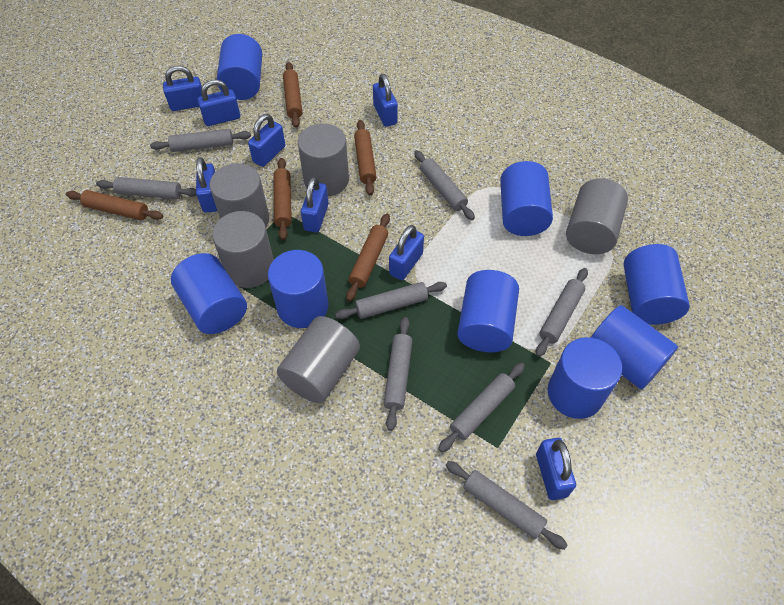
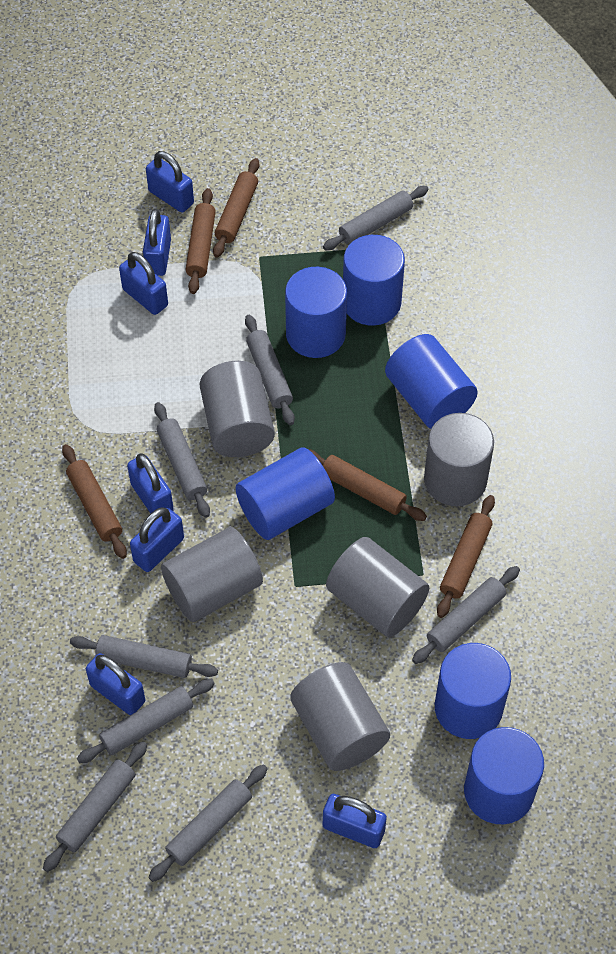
blue cylinder: [171,253,247,334] [217,34,262,100] [268,250,328,328] [457,270,519,352] [500,161,553,236] [548,337,622,419] [591,305,678,389] [624,244,690,325] = 8 -> [235,447,335,540] [285,267,347,358] [343,235,405,326] [385,334,478,429] [435,643,511,739] [464,727,544,824] = 6
blue padlock: [163,66,202,111] [196,157,217,213] [198,79,240,126] [248,114,285,167] [301,177,329,233] [373,74,398,127] [389,225,424,280] [536,438,576,500] = 8 -> [86,653,145,715] [119,252,168,315] [127,454,174,514] [130,508,184,572] [143,209,171,276] [146,151,194,213] [323,794,387,848] = 7

